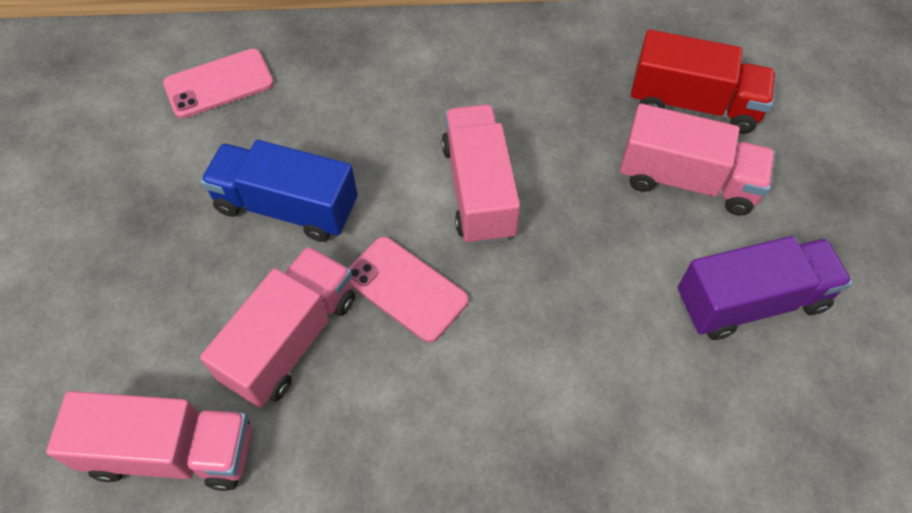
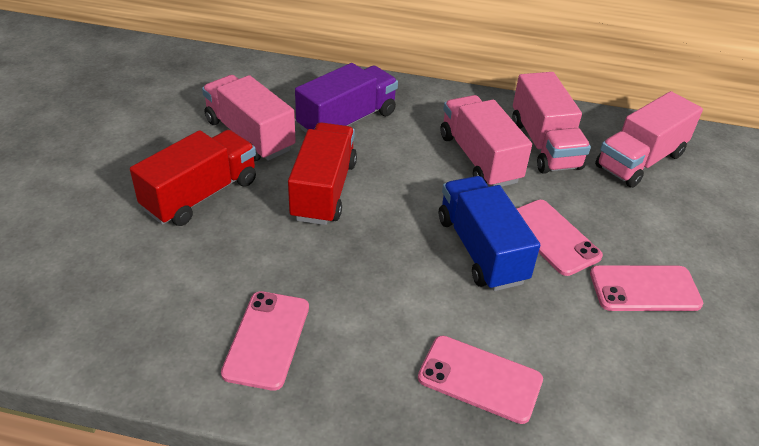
pink phone: [163,49,274,118] [349,237,468,343] = 2 -> [221,291,309,391] [418,336,543,424] [516,200,603,276] [590,265,703,311] = 4
red truck: [631,29,776,134] = 1 -> [130,130,256,226] [288,122,357,225] = 2

